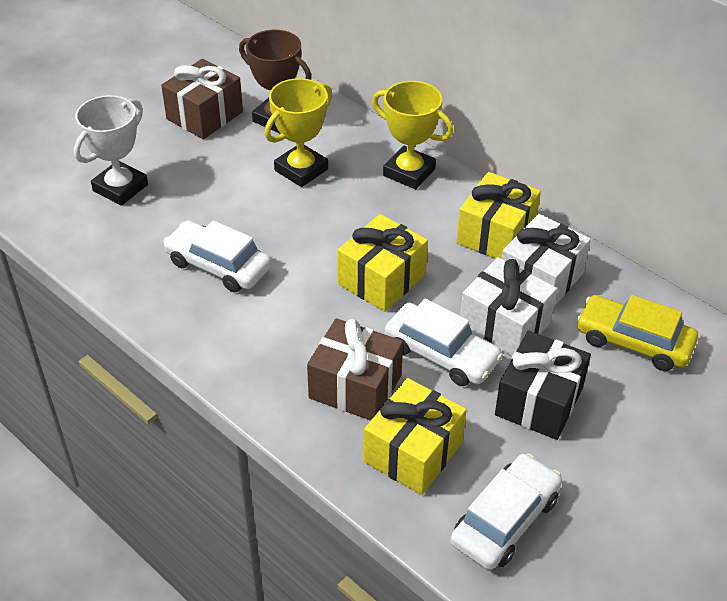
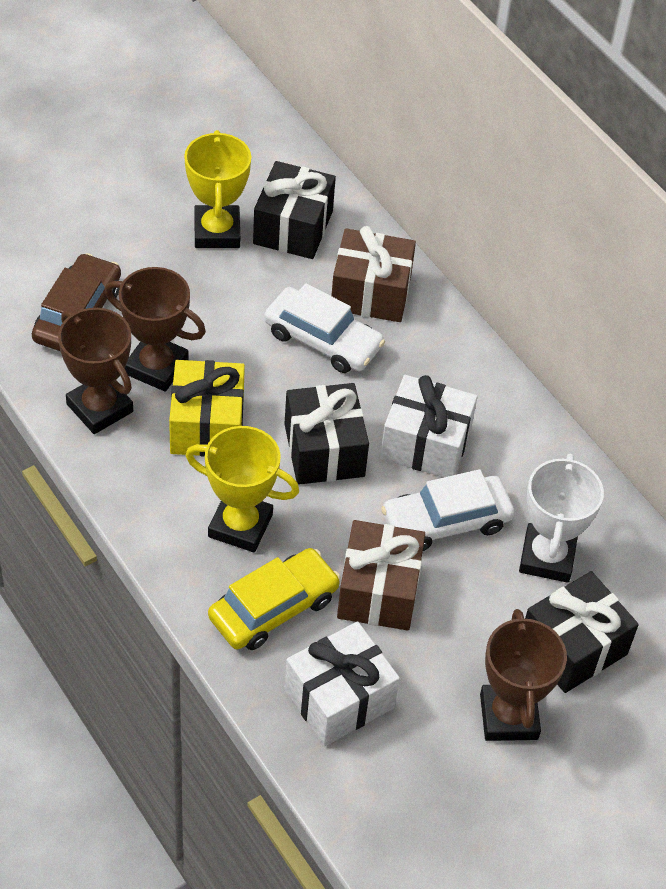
black gift: [495,331,591,440] = 1 -> [253,161,336,259] [284,383,369,485] [525,571,639,693] = 3
brown car: none = 0 -> [32,253,121,351] = 1
brown trophy: [239,30,311,134] = 1 -> [58,308,133,434] [105,267,206,392] [480,609,567,741] = 3
white car: [163,220,271,292] [385,299,503,386] [450,453,562,570] = 3 -> [264,283,385,373] [381,469,514,551] = 2
yellow gift: [338,214,428,312] [364,378,467,495] [456,172,541,259] = 3 -> [169,360,245,457] = 1

